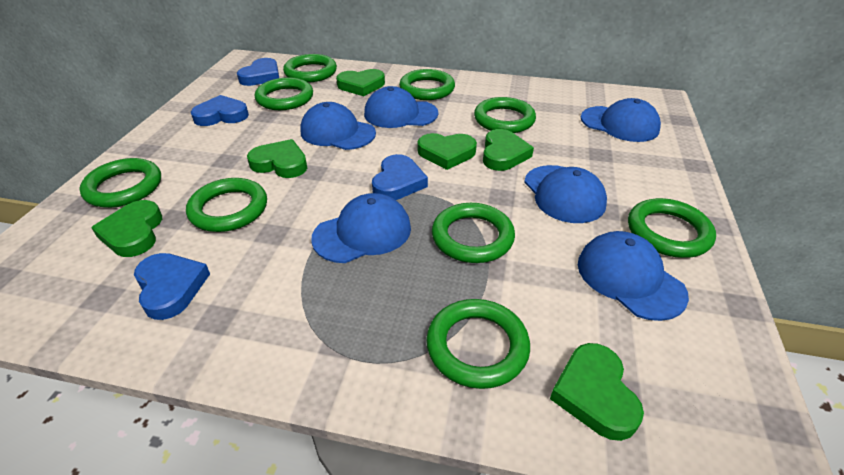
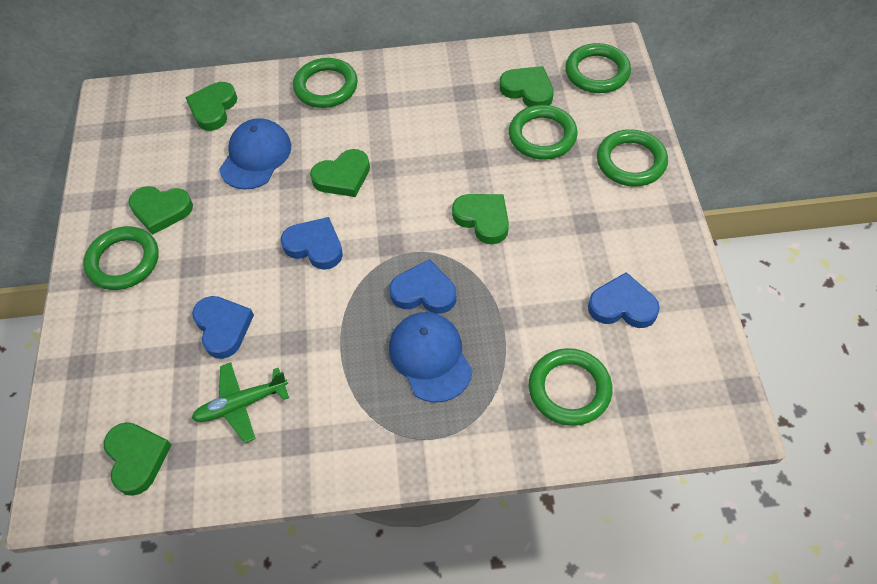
blue cap: [300,102,376,150] [311,193,411,263] [364,86,438,128] [524,165,607,223] [578,231,689,321] [581,98,661,142] = 6 -> [219,118,291,190] [389,312,473,402] = 2
green plane: none = 0 -> [191,362,289,443] = 1
green ring: [79,158,161,208] [186,178,267,232] [255,77,313,110] [283,54,337,82] [399,69,455,100] [426,299,530,389] [432,203,515,263] [474,97,536,133] [628,198,716,258] = 9 -> [83,226,159,290] [293,58,358,108] [509,105,578,159] [529,348,612,426] [565,43,631,93] [597,129,668,187] = 6

